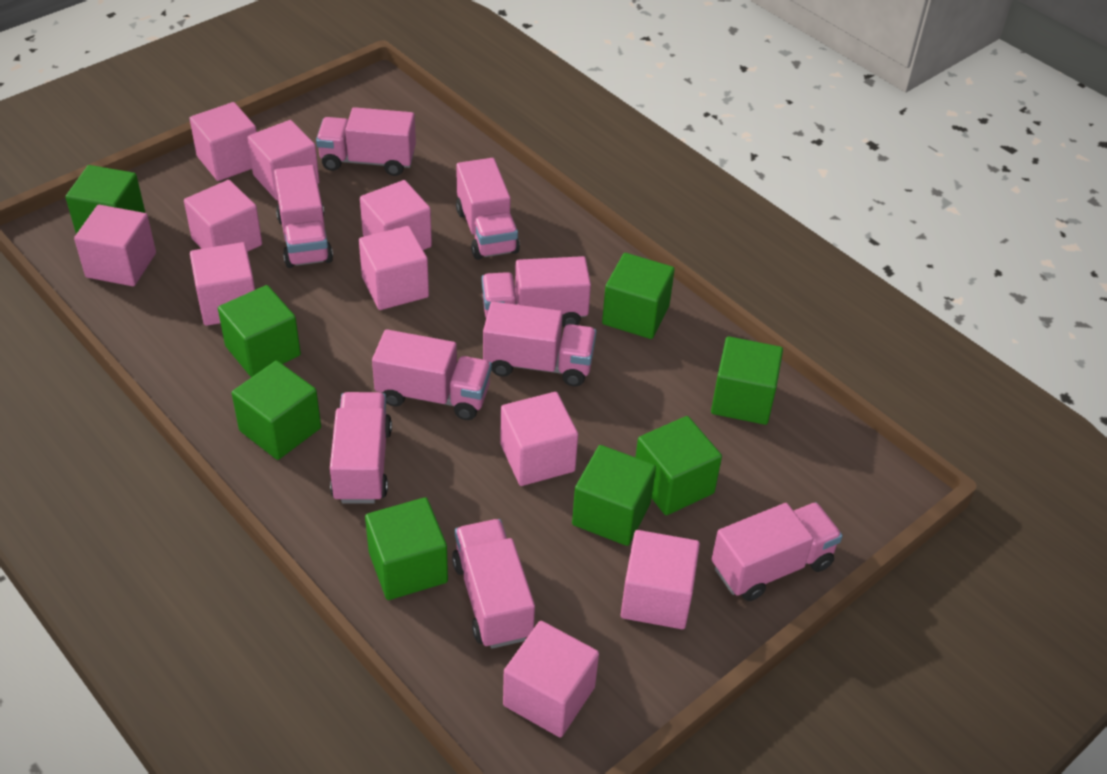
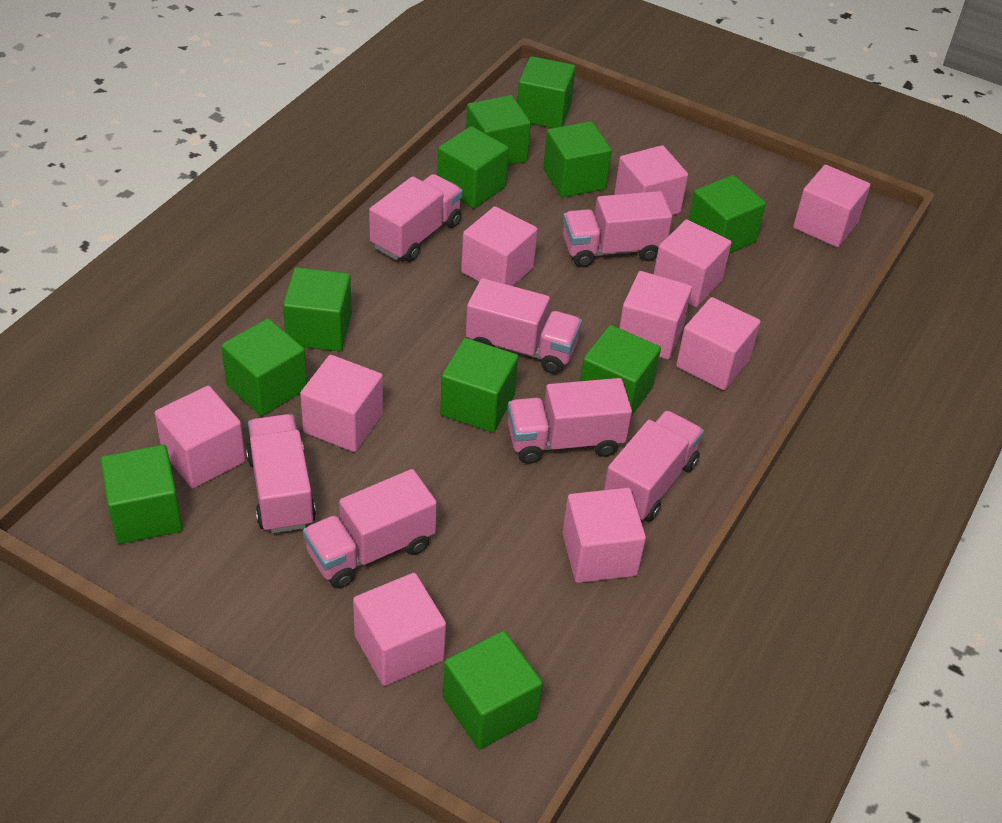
green cube: [65,165,145,234] [218,285,301,377] [232,361,321,460] [365,497,448,600] [572,445,656,546] [602,253,675,339] [635,416,722,515] [711,336,783,425] = 8 -> [100,445,183,544] [221,318,307,416] [283,267,352,351] [437,126,509,209] [440,338,519,433] [443,631,543,750] [466,95,531,166] [517,56,576,128] [543,121,612,198] [580,325,661,417] [688,175,766,253] = 11
pink truck: [274,165,333,268] [316,107,416,176] [330,392,392,503] [372,329,492,420] [452,519,535,649] [456,158,520,260] [482,256,591,327] [483,302,596,386] [712,502,843,601] = 9 -> [246,414,316,533] [303,469,437,588] [369,174,463,262] [466,278,582,374] [507,378,632,464] [563,191,672,267] [604,410,704,522] = 7

